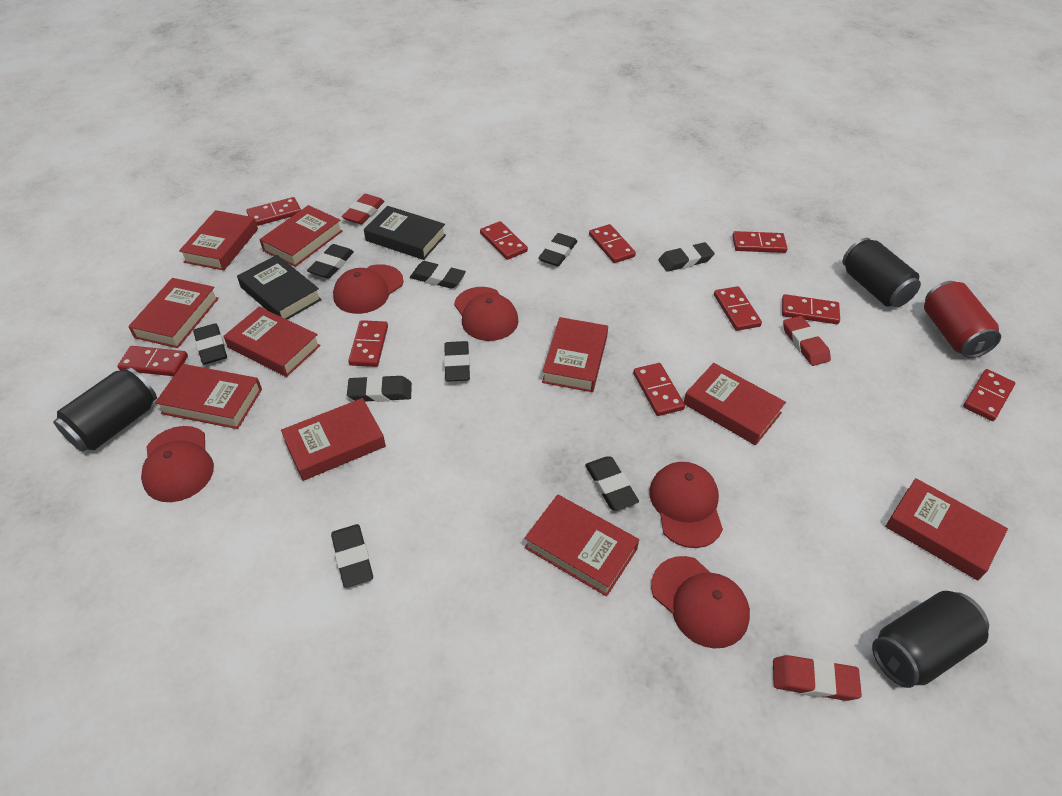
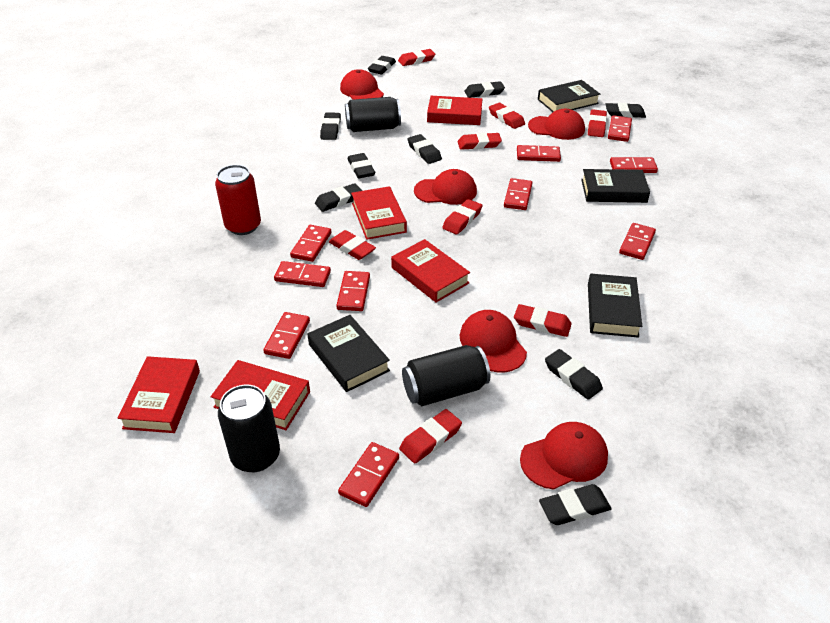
black book: [237,255,322,320] [364,206,446,260] = 2 -> [307,315,390,392] [538,80,600,112] [581,169,650,203] [588,274,642,338] = 4
red book: [128,278,219,348] [155,364,262,429] [179,210,258,270] [223,307,321,377] [259,205,343,267] [281,398,386,481] [524,494,639,597] [542,317,608,392] [684,363,786,445] [885,478,1008,580] = 10 -> [118,356,200,433] [211,360,310,430] [351,186,407,240] [391,239,470,303] [427,96,482,125] = 5
red eraser: [342,194,385,224] [773,655,862,701] [783,316,831,366] = 3 -> [329,230,376,260] [398,49,435,66] [399,409,462,463] [442,199,483,235] [458,133,502,150] [489,103,525,129] [514,304,572,337] [588,109,607,137] = 8

